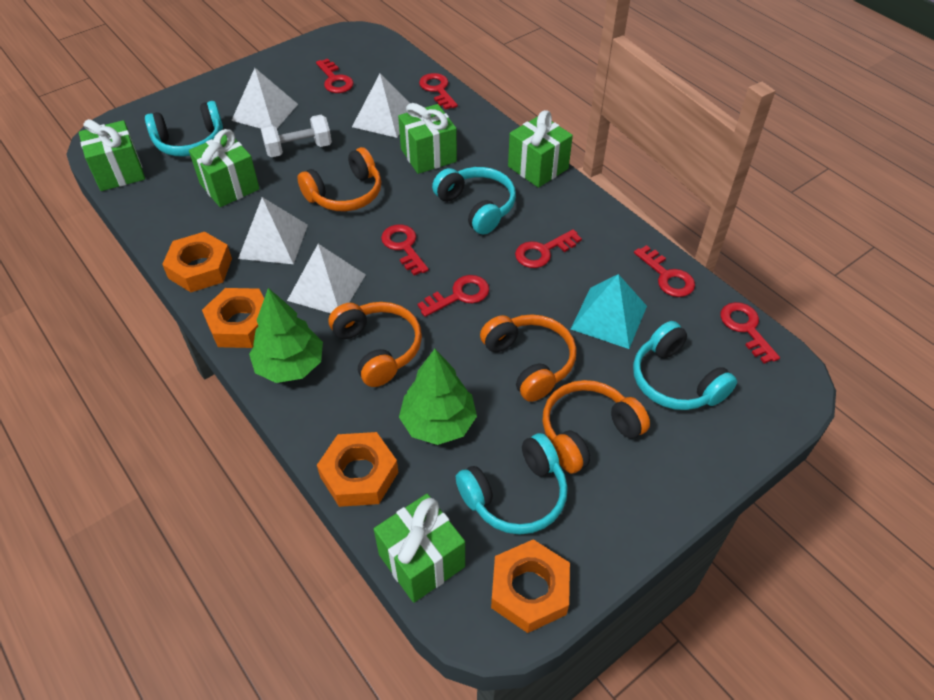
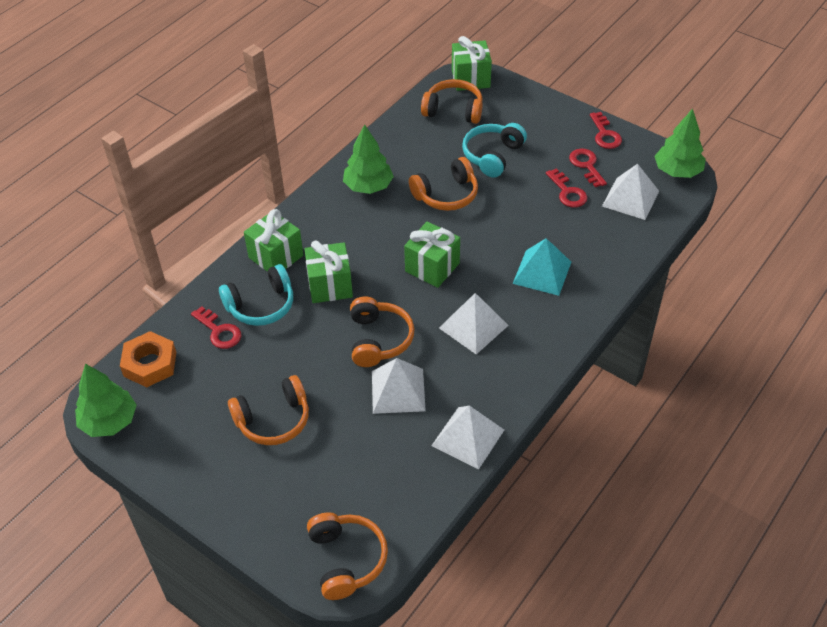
green gift: [79,119,145,191] [189,129,260,207] [374,494,465,603] [398,103,457,174] [508,110,573,188] = 5 -> [244,209,303,272] [304,240,353,303] [404,221,460,288] [452,36,492,91] = 4
green tree: [249,288,323,383] [399,349,477,445] = 2 -> [75,364,137,437] [343,124,394,194] [654,108,706,178] = 3
orange headphones: [297,147,381,211] [329,302,422,387] [480,314,577,402] [543,380,650,473] = 4 -> [228,375,309,445] [307,512,388,600] [350,296,415,367] [409,157,478,211] [421,79,483,124] = 5
orange nut: [162,232,232,292] [202,288,264,348] [317,432,398,507] [491,539,570,633] = 4 -> [120,331,176,387] = 1
red key: [316,59,354,93] [381,225,429,275] [418,275,489,317] [419,73,458,110] [515,229,582,268] [634,245,695,297] [720,302,780,364] = 7 -> [191,306,241,349] [546,168,587,207] [569,149,607,187] [590,112,622,149] = 4
turquoise headphones: [145,101,223,156] [432,167,516,235] [456,433,568,535] [633,321,737,410] = 4 -> [219,264,293,326] [462,123,527,178] = 2
white dumbbell: [261,115,332,157] = 1 -> none = 0

